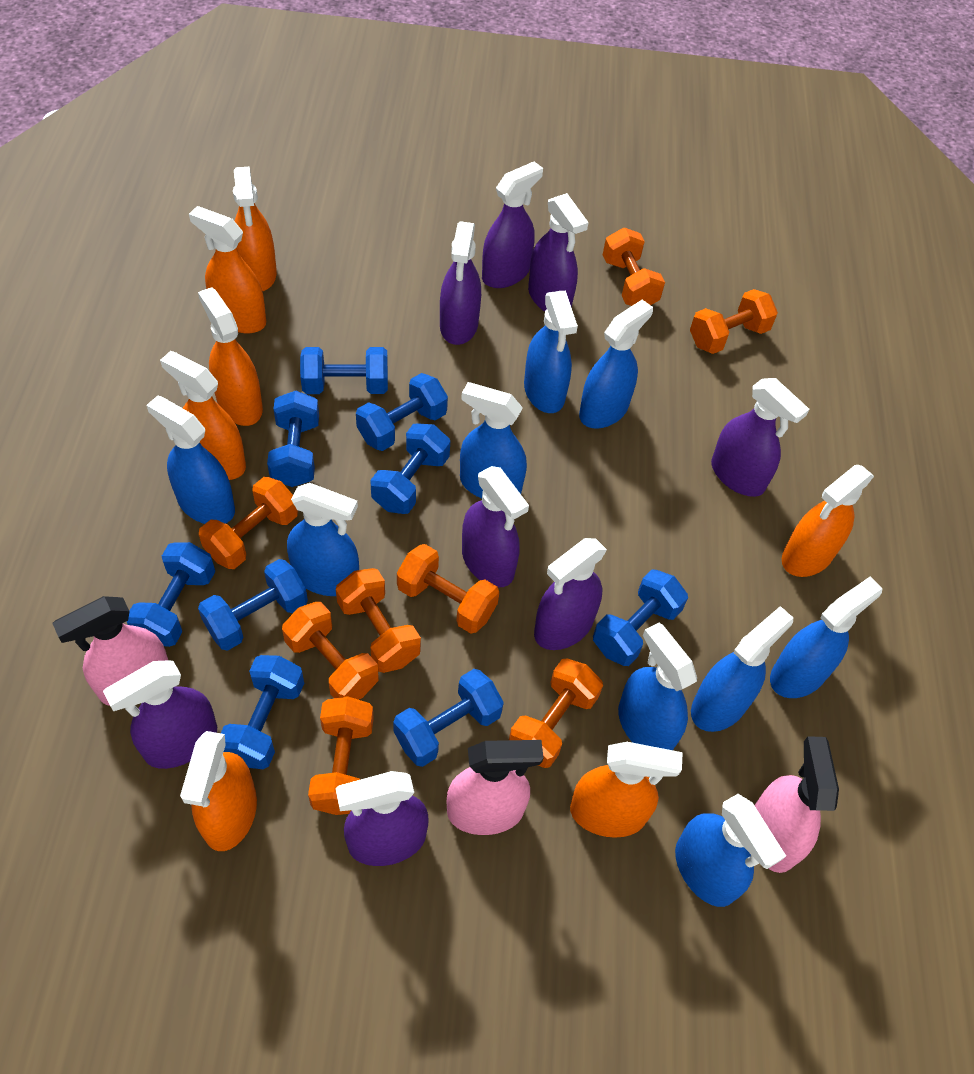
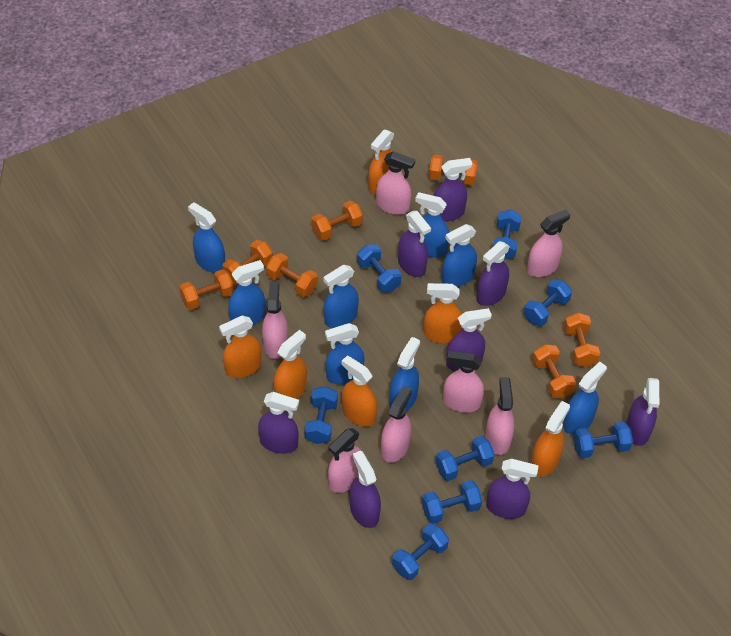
blue dumbbell: [127,542,215,647] [198,559,308,651] [221,655,304,769] [267,391,319,487] [300,347,388,394] [356,373,448,451] [370,424,450,514] [393,669,504,767] [593,569,688,666] = 9 -> [305,386,338,444] [357,244,402,292] [392,523,449,580] [422,480,482,524] [435,436,495,481] [493,209,522,260] [524,279,572,326] [573,422,633,459] = 8
blue spray bottle: [146,396,235,524] [287,483,359,596] [460,382,527,499] [524,291,578,413] [579,300,653,429] [618,623,697,750] [675,794,786,907] [691,606,793,732] [770,577,883,698] = 9 -> [188,202,225,273] [228,260,265,325] [323,265,359,328] [325,323,364,385] [389,337,420,411] [415,192,449,257] [442,224,477,287] [563,362,607,434] = 8
orange dumbbell: [199,477,298,569] [282,602,379,700] [308,696,374,815] [336,568,421,673] [397,544,499,634] [509,659,603,768] [603,228,665,306] [690,289,778,354] = 8 -> [179,269,234,310] [222,240,273,285] [266,253,318,297] [312,201,363,240] [429,154,478,185] [532,344,576,398] [564,313,600,367] = 7
orange spray bottle: [160,351,246,480] [180,731,257,851] [189,206,266,333] [198,287,263,426] [233,167,277,291] [570,742,683,838] [782,465,874,577] = 7 -> [219,316,261,378] [274,330,307,399] [341,356,377,427] [368,129,394,195] [424,283,462,344] [531,401,570,476] = 6
pink spray bottle: [52,596,169,706] [447,740,544,835] [754,736,839,873] = 3 -> [262,282,288,359] [328,428,361,493] [376,151,415,215] [381,386,412,463] [443,350,484,412] [486,377,515,455] [527,209,570,277] = 7

